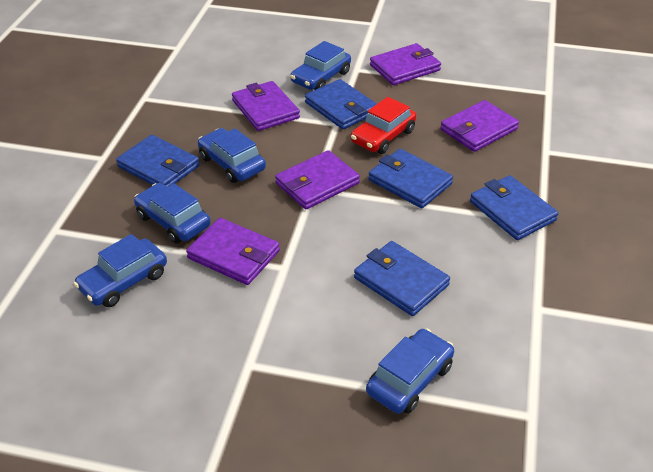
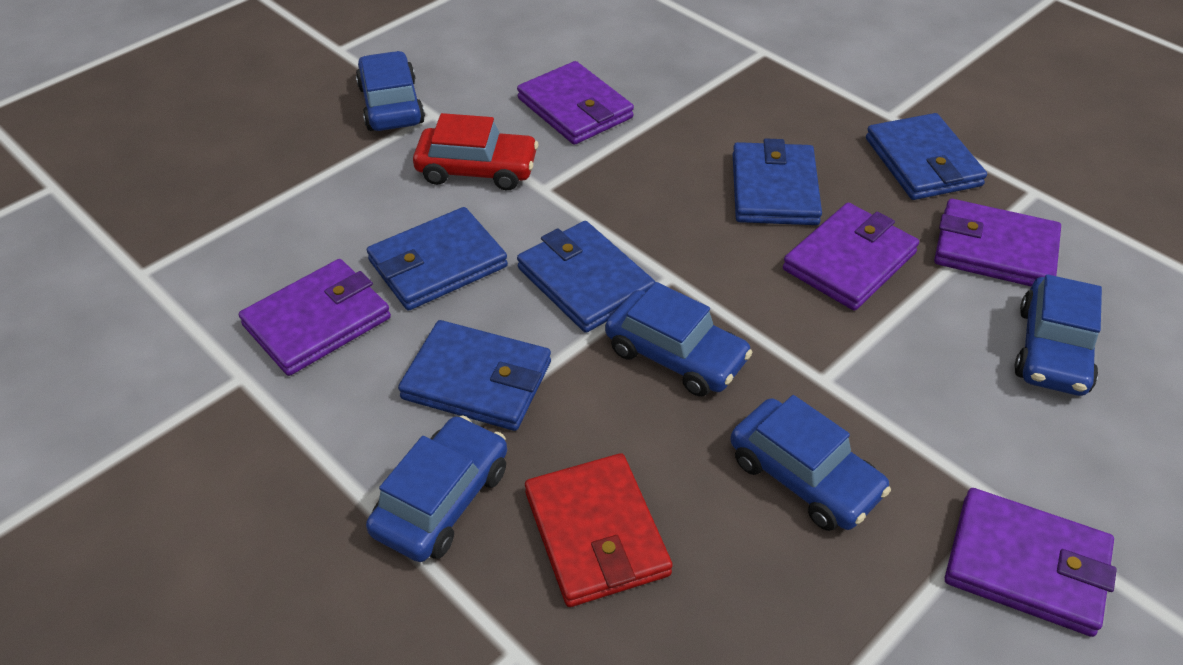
red wallet: none = 0 -> [525,453,673,607] = 1

